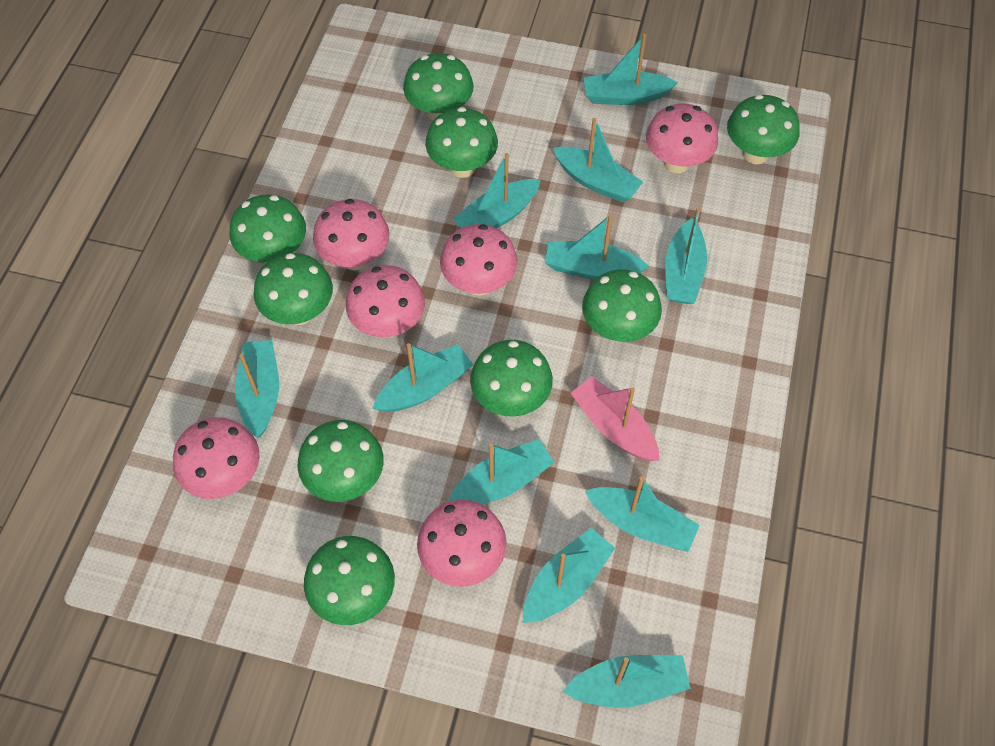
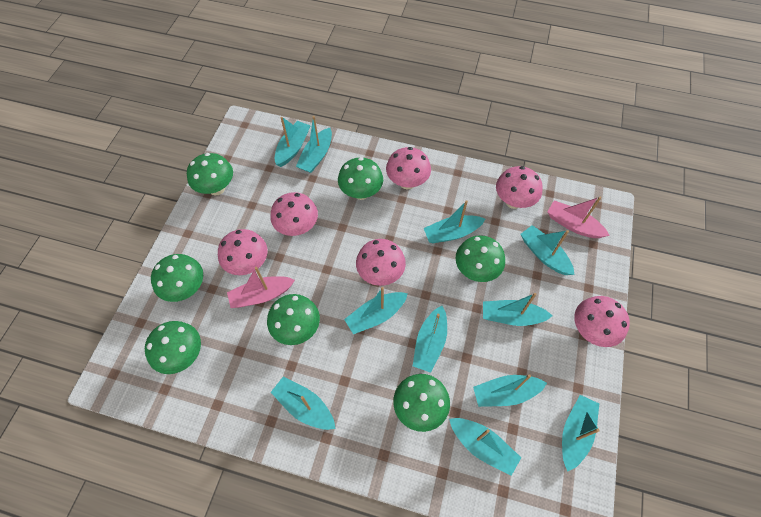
green mushroom: [230,194,306,263] [254,253,333,325] [297,420,384,502] [304,536,395,625] [403,53,474,121] [425,107,498,178] [470,340,553,417] [582,269,662,342] [727,95,800,164] = 9 -> [145,321,201,374] [151,254,203,302] [187,153,233,196] [267,294,320,345] [338,157,383,200] [393,374,450,432] [456,235,505,282] = 7
pink boat: [571,376,660,461] = 1 -> [227,267,295,308] [547,197,610,238] = 2

